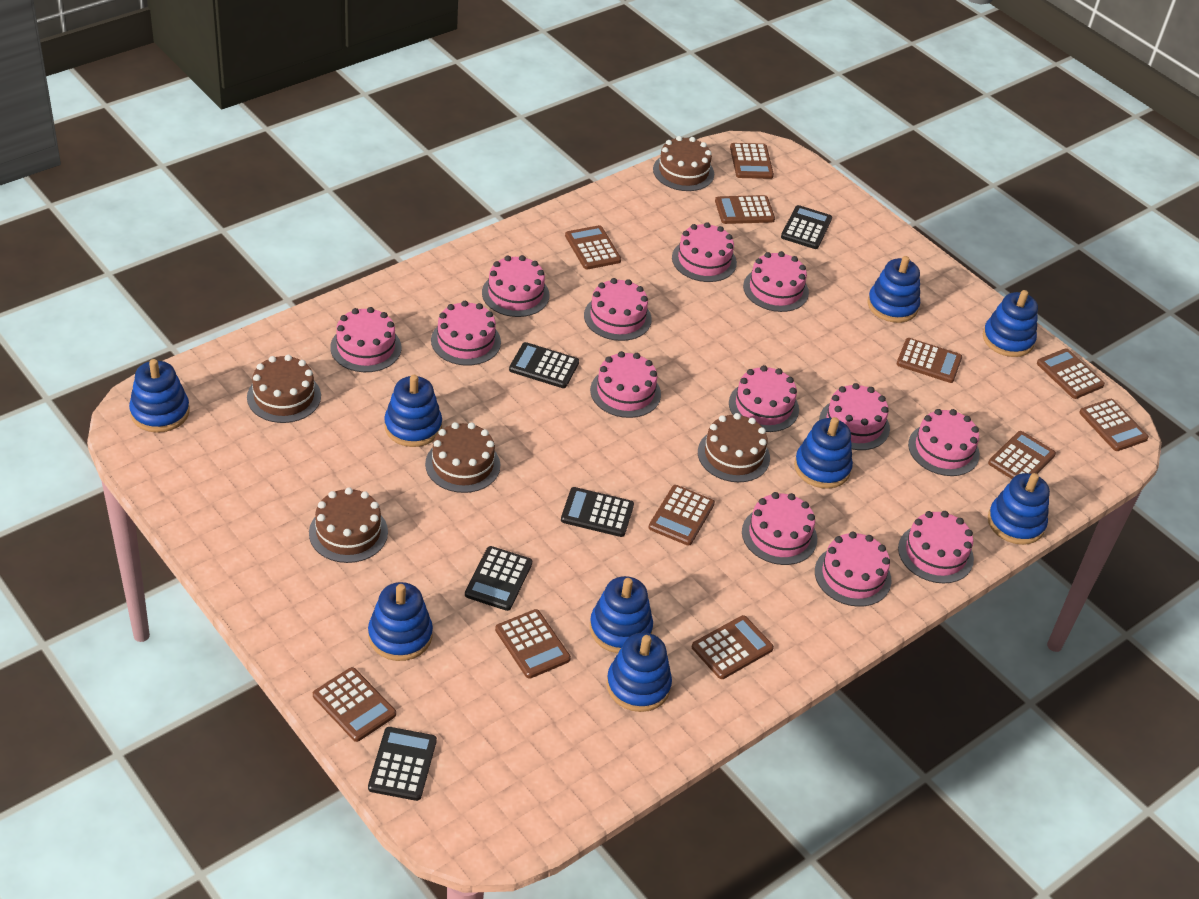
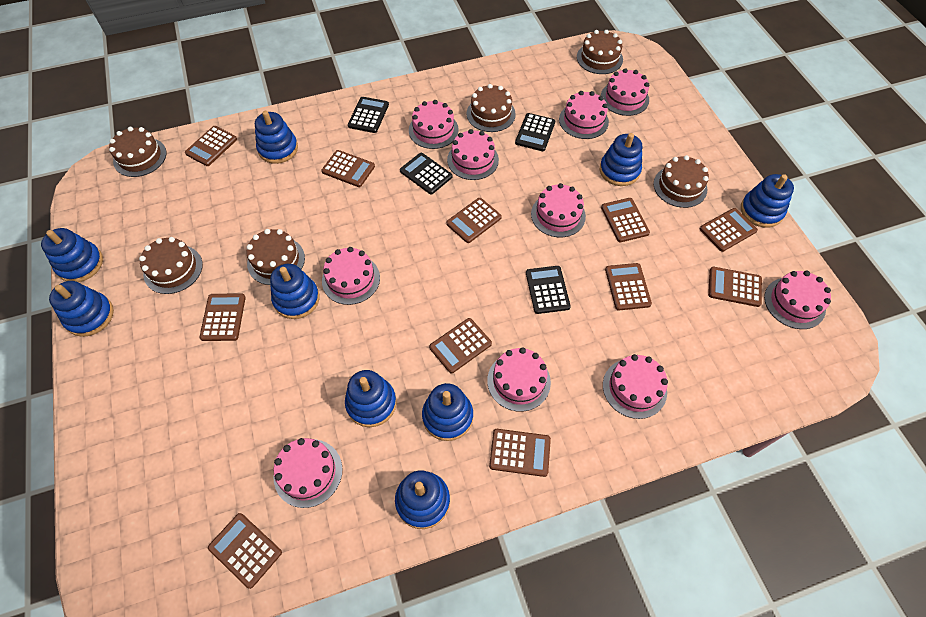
black calculator: [368,727,437,801] [465,546,532,611] [509,342,579,388] [561,487,634,537] [781,205,832,249] = 5 -> [348,97,389,133] [400,153,452,194] [515,113,555,151] [526,266,571,314] = 4
brown cake: [247,355,321,423] [309,487,388,563] [425,422,500,493] [653,136,714,191] [698,413,770,482] = 5 -> [109,127,166,177] [139,237,203,294] [247,229,305,285] [466,84,516,132] [577,30,623,74] [653,155,709,208] = 6
pink cake: [330,307,402,372] [431,301,501,366] [482,255,549,317] [584,278,652,341] [590,351,661,418] [672,222,737,282] [729,365,799,432] [742,492,817,565] [743,251,809,312] [815,531,891,607] [819,383,890,450] [898,511,974,584] [908,409,980,476] = 13 -> [273,438,343,508] [322,247,380,305] [409,100,459,149] [447,129,499,180] [487,347,551,412] [531,183,586,237] [559,91,609,139] [601,68,649,116] [603,354,668,419] [764,271,831,329] = 10

